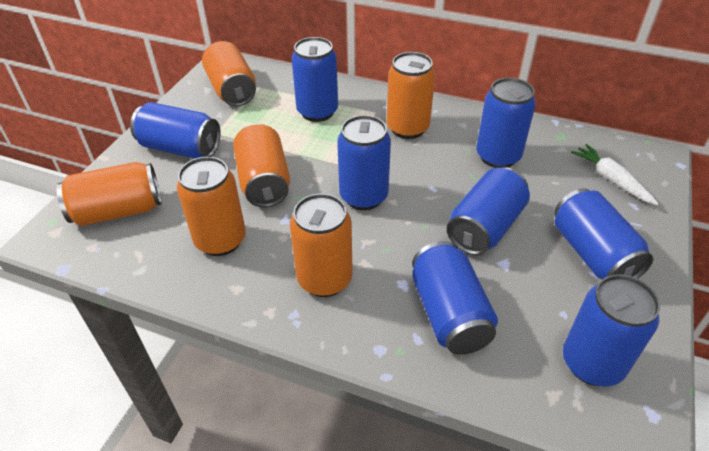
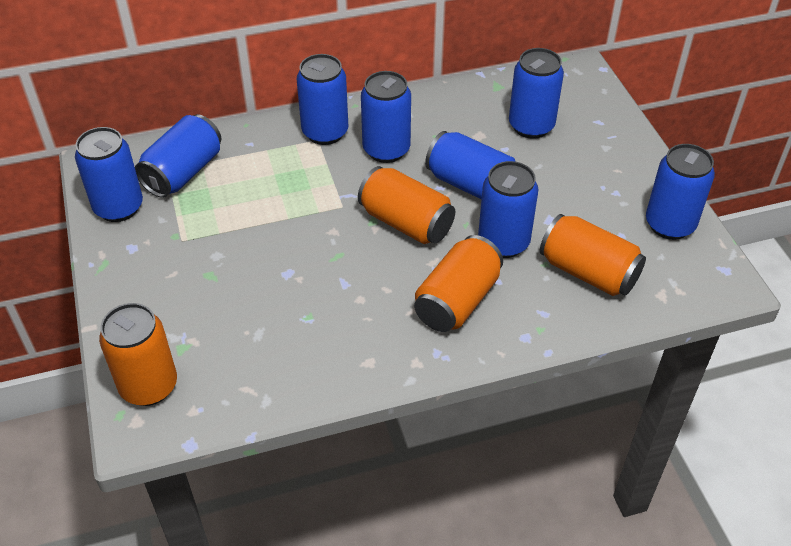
orange can: [57,162,162,226] [177,157,246,256] [202,41,256,106] [233,123,290,207] [290,193,352,297] [387,52,435,139] = 6 -> [99,303,177,406] [358,166,455,244] [414,235,503,332] [540,214,646,296] = 4
white carrot: [571,144,659,205] = 1 -> none = 0

